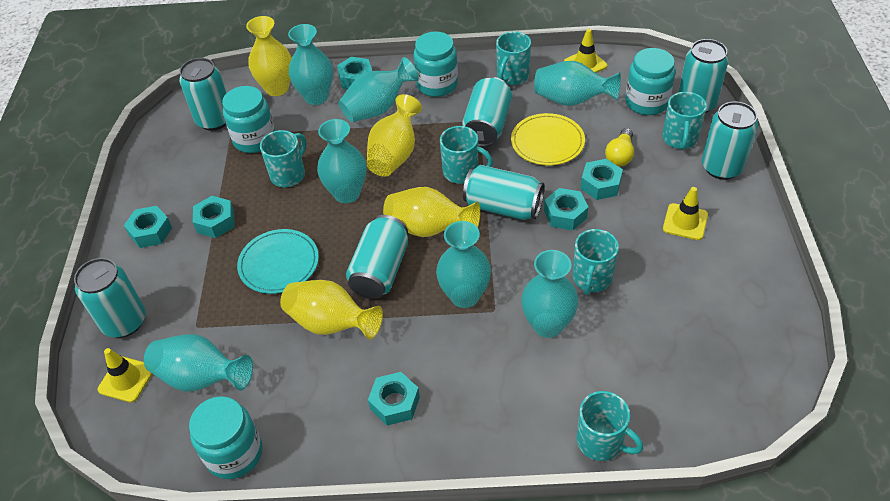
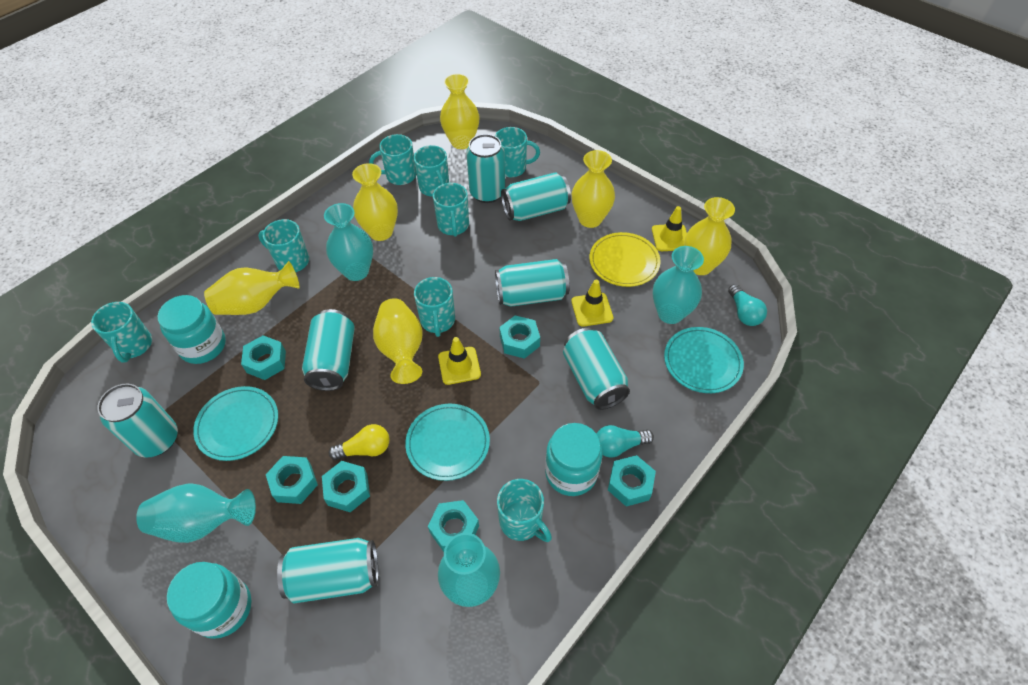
turquoise jar: [189,396,262,479] [222,86,275,153] [413,31,458,97] [625,48,675,115] = 4 -> [158,295,226,364] [167,562,251,639] [545,423,603,496] = 3
turquoise light bulb: none = 0 -> [597,425,654,458] [728,284,767,326] = 2
turquoise mug: [260,130,306,187] [440,126,493,184] [496,31,531,85] [573,229,619,295] [576,391,643,461] [662,92,707,150] = 6 -> [91,302,152,363] [258,219,309,272] [369,134,416,185] [414,145,449,197] [414,277,455,337] [433,183,469,237] [495,127,540,177] [497,479,552,542] = 8
turquoise plate: [237,229,319,294] = 1 -> [193,386,278,461] [405,404,490,481] [664,327,744,393] = 3
turquoise vase: [144,334,253,392] [288,24,333,105] [317,119,366,203] [338,57,419,122] [436,221,491,308] [521,250,578,338] [534,61,621,106] = 7 -> [136,483,256,543] [324,203,373,281] [438,533,500,607] [653,246,704,324] = 4
yellow vase: [246,16,292,96] [280,280,383,340] [367,94,422,177] [383,187,480,237] = 4 -> [204,261,300,315] [352,163,398,241] [373,298,423,384] [440,74,480,149] [572,150,615,228] [684,197,735,275] = 6

